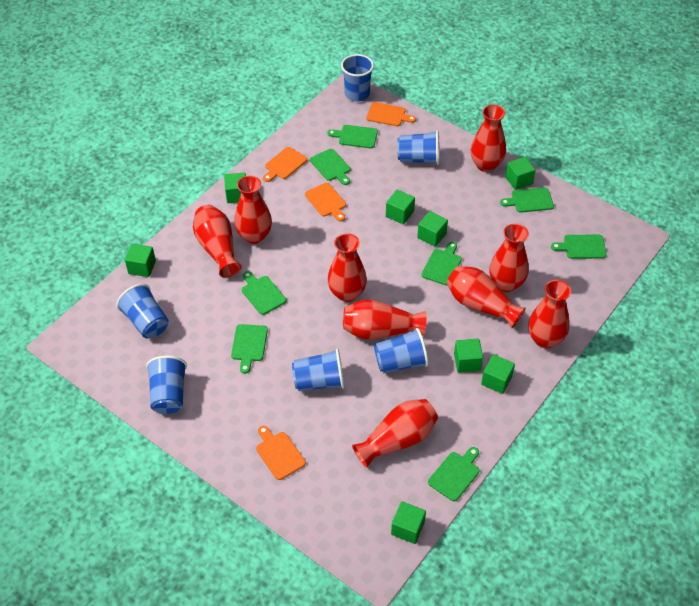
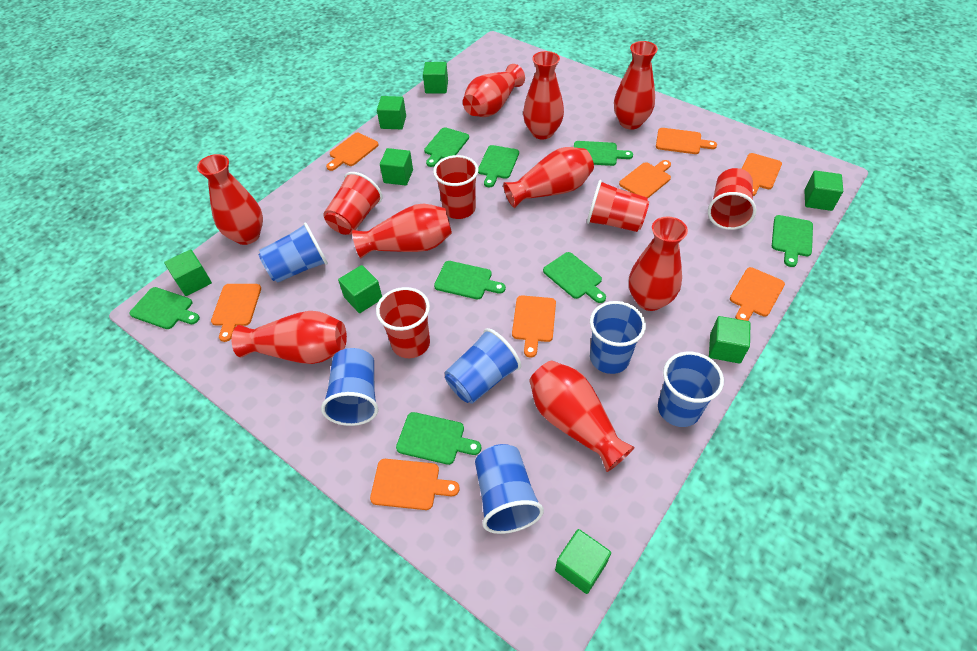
orange cutting board: [256,426,306,480] [263,147,307,182] [305,183,346,221] [366,102,416,126] = 4 -> [211,284,261,342] [326,133,379,171] [370,459,460,510] [512,295,556,358] [619,160,671,198] [656,128,717,154] [730,267,785,321] [742,153,782,196] = 8
red cup: none = 0 -> [323,172,383,235] [376,287,430,358] [433,155,478,219] [587,180,649,232] [708,168,756,230] = 5

